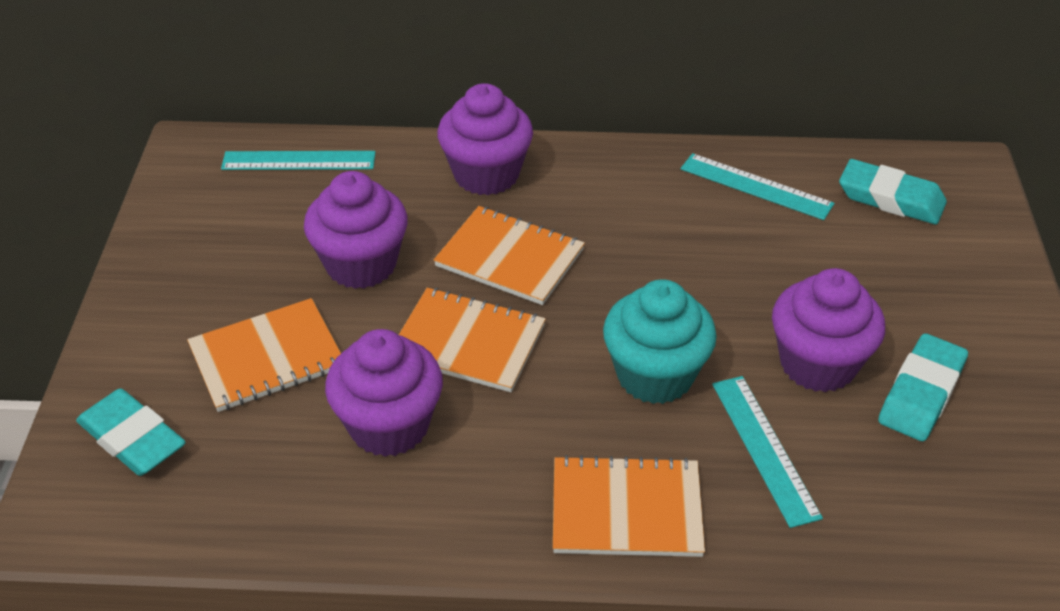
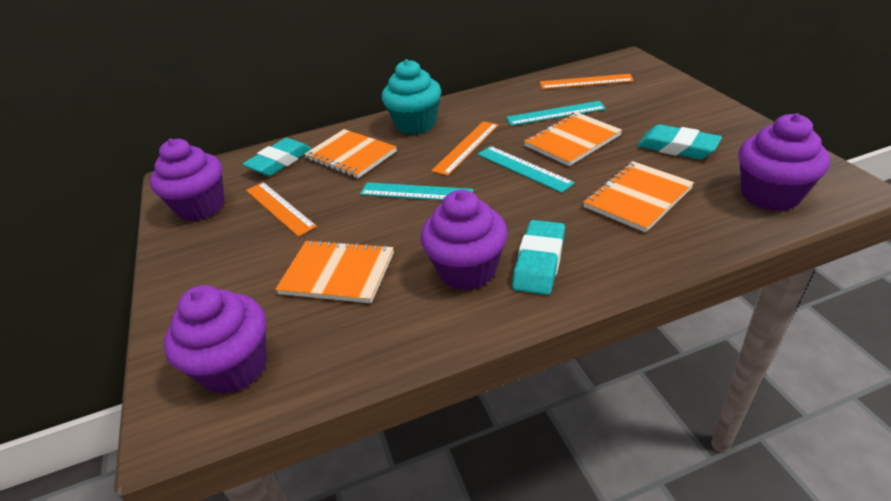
orange ruler: none = 0 -> [246,182,317,237] [431,121,499,176] [540,74,634,89] = 3

